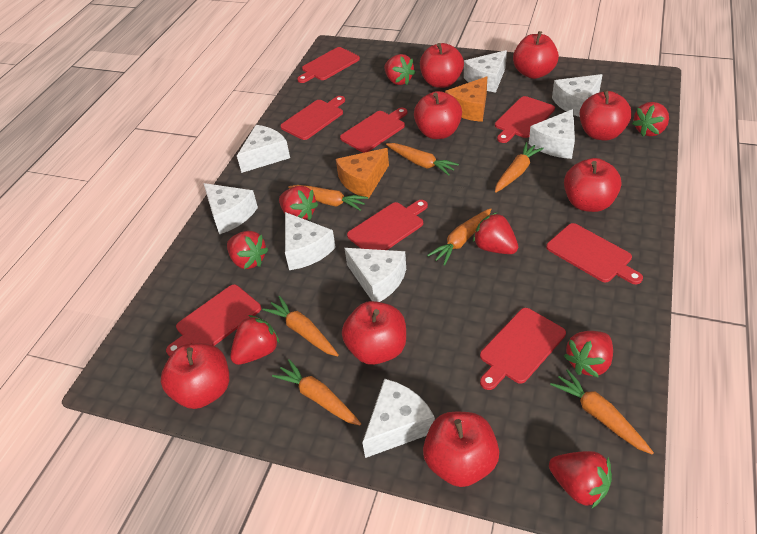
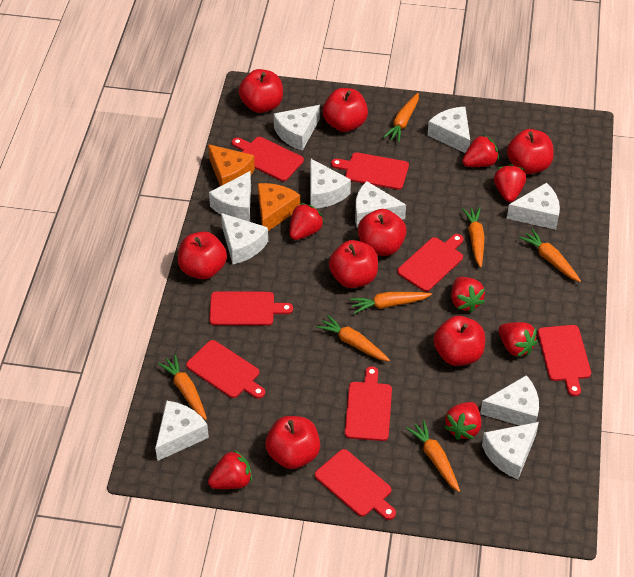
red strawberry: [227,231,269,269] [230,315,280,365] [279,186,318,220] [384,54,416,85] [473,212,518,254] [549,451,612,508] [564,331,613,378] [632,102,669,137] = 8 -> [208,449,252,489] [289,203,324,240] [444,402,481,440] [451,277,485,312] [462,134,499,167] [494,164,526,202] [499,322,538,357] = 7
white cheese: [203,183,258,234] [237,125,290,173] [285,212,336,270] [344,248,406,302] [362,379,435,458] [464,50,507,93] [529,109,575,159] [552,74,603,117] = 8 -> [155,401,209,461] [209,171,251,222] [221,213,268,264] [274,105,320,151] [311,159,351,209] [355,181,406,228] [427,107,470,153] [480,375,539,426] [482,422,539,479] [507,183,560,230] = 10

